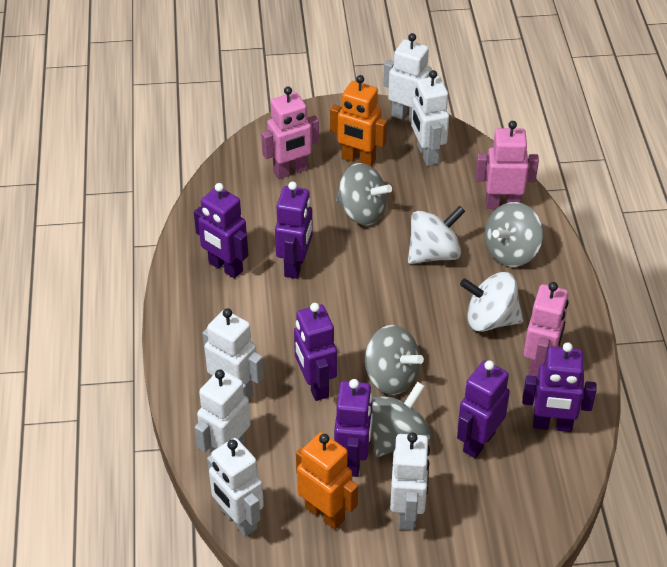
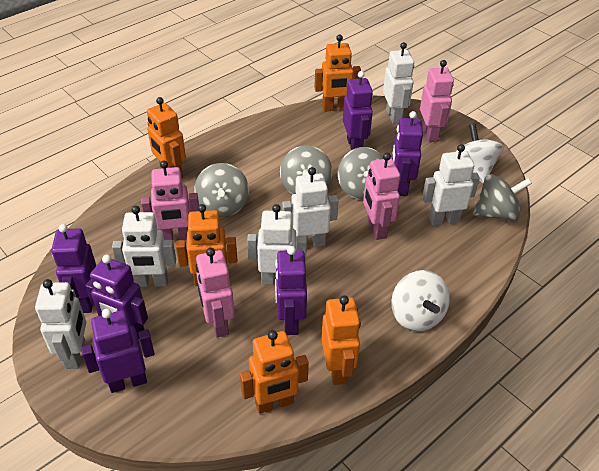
orange robot: [296,432,358,529] [330,75,387,167] = 2 -> [147,97,186,178] [176,204,237,286] [240,330,309,414] [314,35,361,112] [322,295,361,385] = 5
pink robot: [261,87,319,179] [475,121,539,209] [524,282,569,377] = 3 -> [141,161,199,240] [195,248,235,337] [363,153,400,240] [420,60,454,142] = 4

